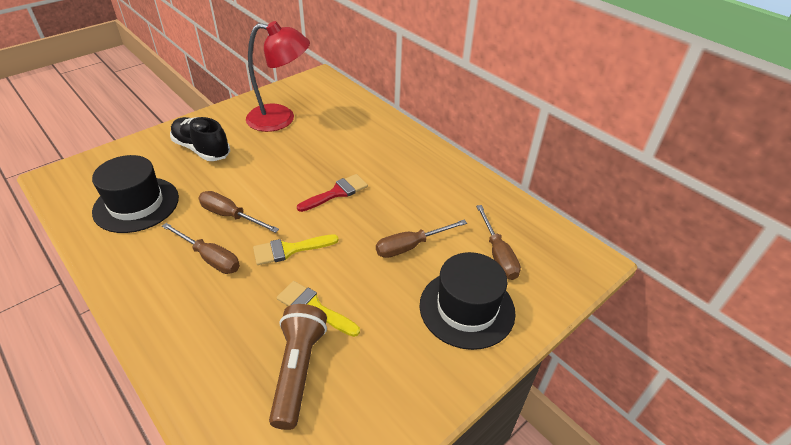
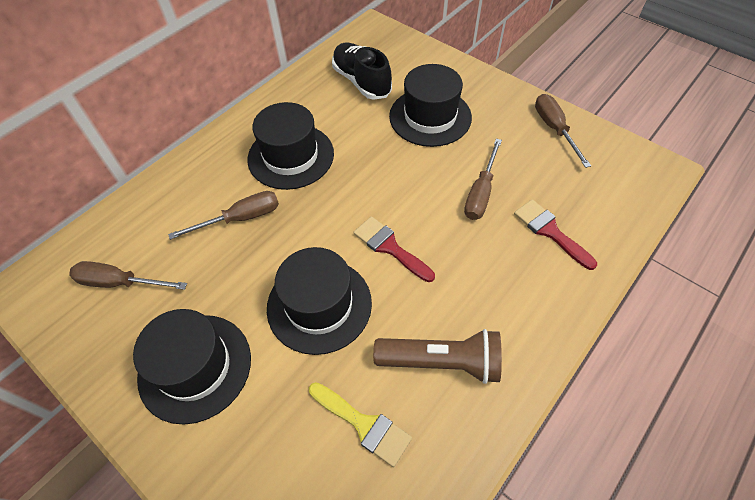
black hat: [92,155,179,233] [420,252,516,350] = 2 -> [133,309,251,425] [247,102,334,190] [267,247,372,355] [389,64,472,147] = 4
red brush: [297,174,368,212] = 1 -> [353,216,435,282] [514,199,597,270] = 2
red lamp: [246,21,310,132] = 1 -> none = 0
yellow brush: [253,234,339,265] [277,281,360,337] = 2 -> [309,382,412,467] = 1

